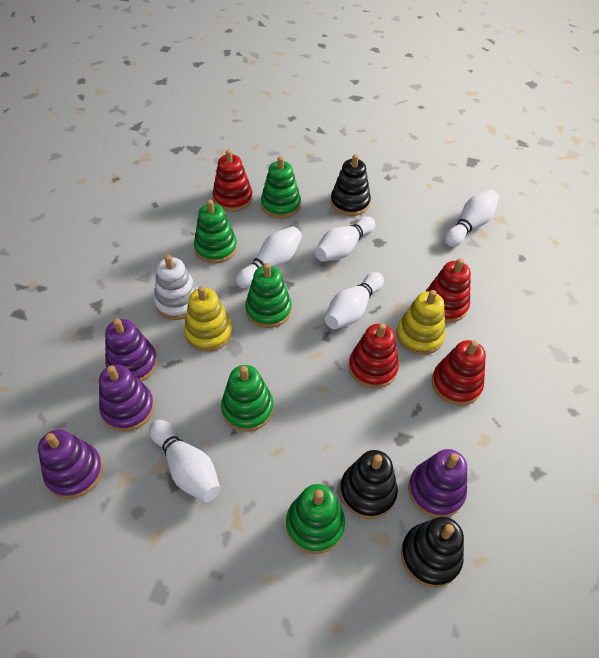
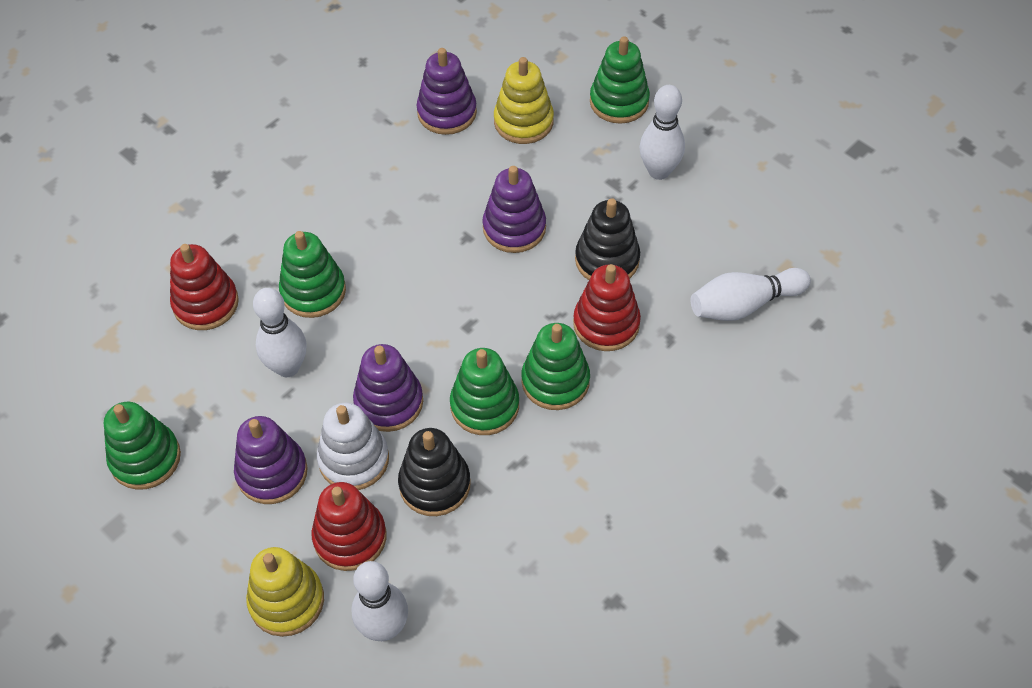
black stacking toy: [331,154,371,216] [340,450,398,519] [401,517,464,588] = 3 -> [398,428,471,516] [575,198,640,280] = 2
red stacking toy: [212,150,253,212] [349,323,399,389] [425,258,471,323] [432,340,486,406] = 4 -> [170,244,239,330] [311,482,386,571] [573,264,641,351] = 3
white bowling pin: [149,420,220,502] [236,226,302,288] [315,216,375,262] [325,272,384,329] [445,190,499,247] = 5 -> [253,288,307,377] [351,561,408,641] [639,85,685,180] [691,268,811,321] = 4

